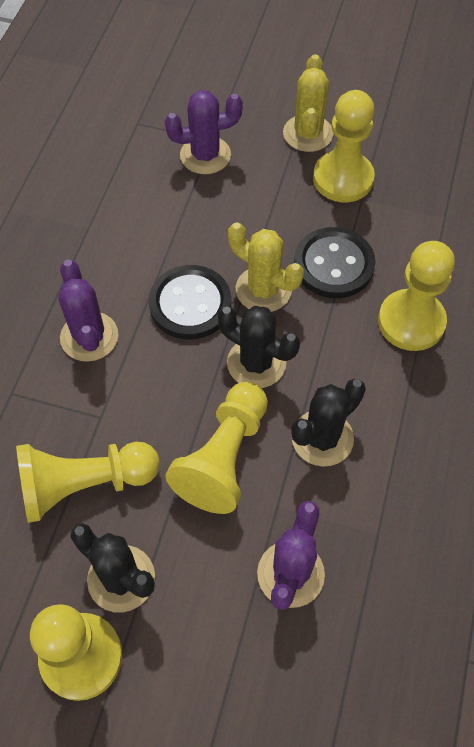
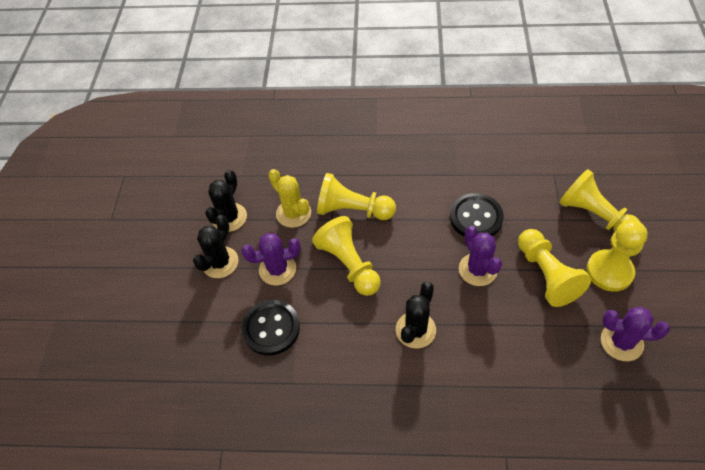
yellow cactus: [228,222,304,312] [283,54,333,152] = 2 -> [268,169,311,228] = 1

